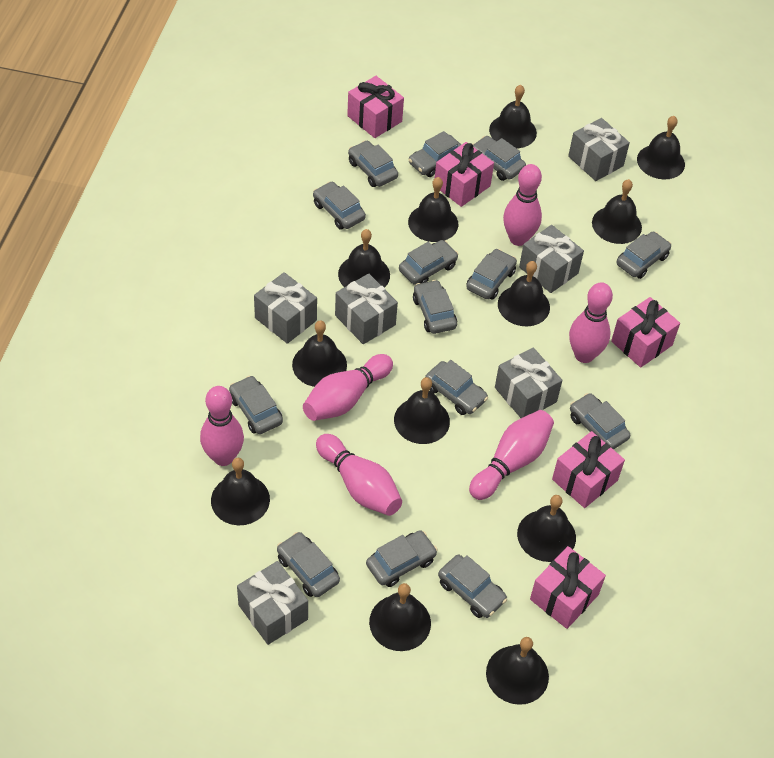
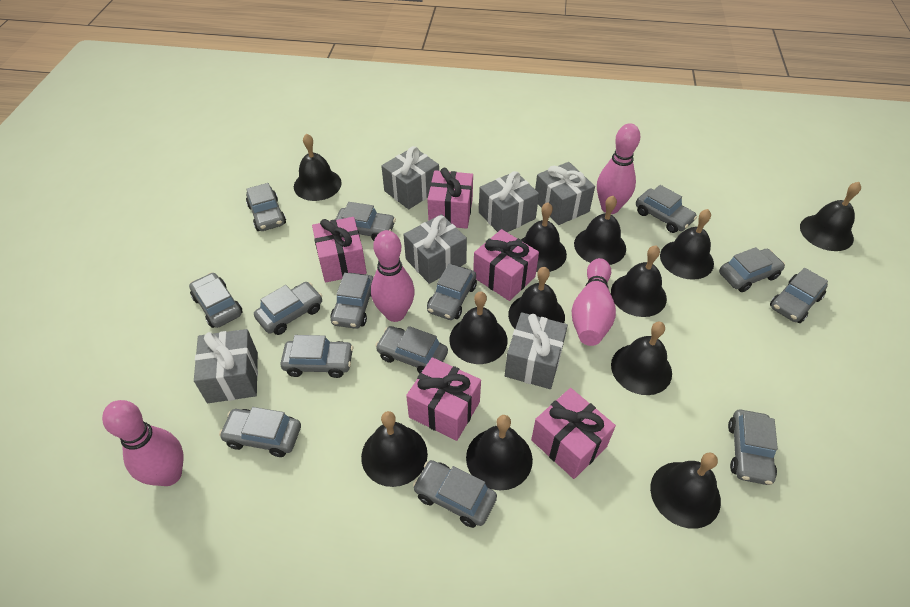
pink bowling pin: [200,386,244,466] [303,354,393,421] [316,434,402,516] [469,410,554,500] [503,164,542,246] [569,282,613,363] = 6 -> [102,400,184,486] [371,230,415,322] [572,258,616,346] [597,123,640,214] = 4

